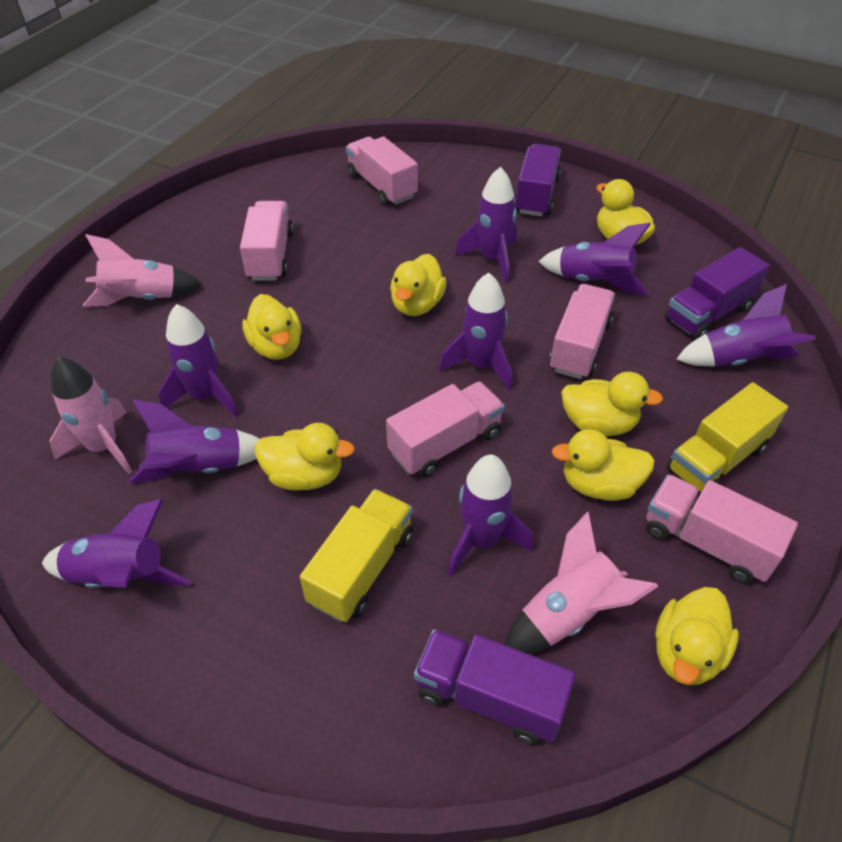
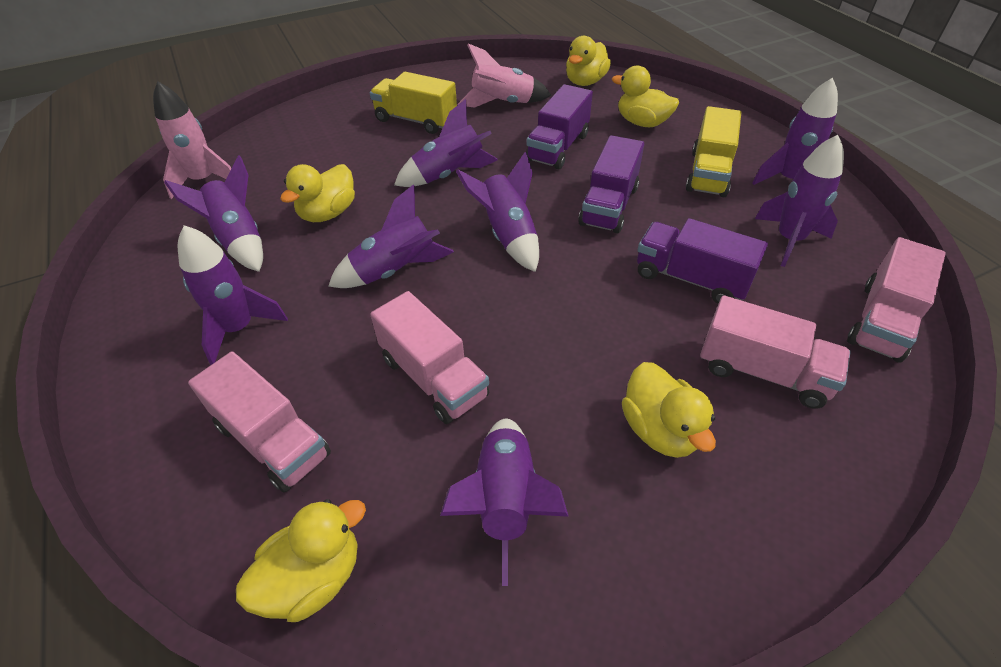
pink rocket: [50,357,132,474] [83,234,203,307] [505,512,658,654] = 3 -> [153,81,232,199] [457,44,551,107] = 2
pink truck: [240,201,293,281] [346,136,418,206] [386,381,505,477] [549,284,615,379] [646,474,798,584] = 5 -> [188,351,331,492] [370,291,489,424] [700,295,851,409] [847,237,946,363] = 4
yellow duck: [242,294,301,360] [255,423,355,490] [390,254,447,316] [552,429,655,501] [561,372,663,436] [597,179,655,245] [655,587,739,685] = 7 -> [236,499,366,622] [280,164,355,222] [566,36,611,86] [612,66,679,127] [622,362,716,458] = 5

